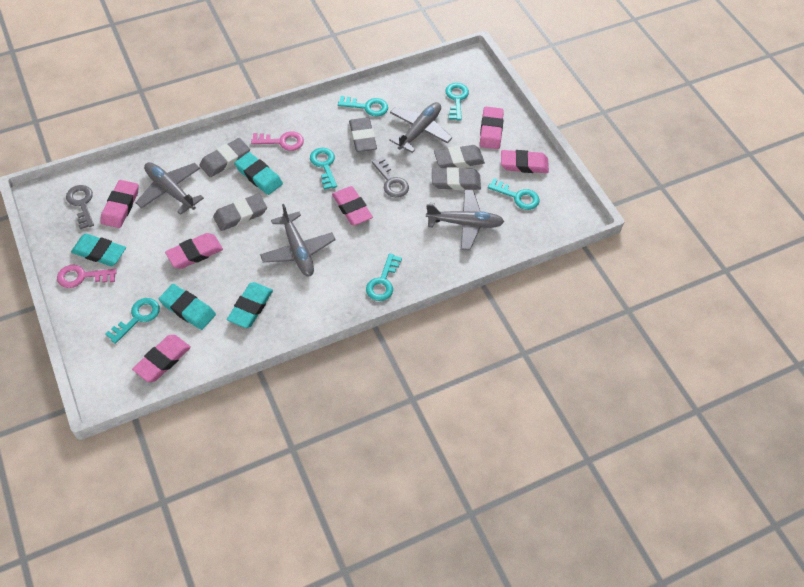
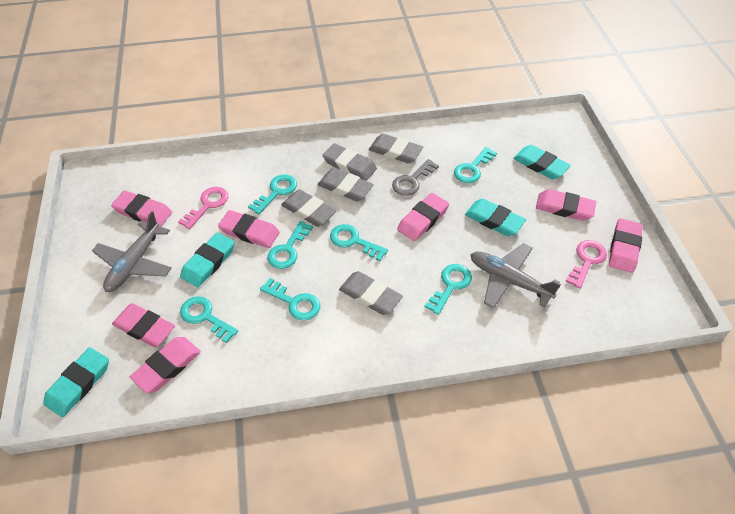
grey key: [66,185,94,229] [372,157,409,198] = 2 -> [392,159,439,196] = 1
grey plane: [135,162,204,215] [260,204,336,276] [389,102,452,153] [426,189,504,250] = 4 -> [92,211,172,292] [470,243,561,308] = 2
pink eraser: [101,180,139,228] [132,335,191,382] [165,233,223,269] [332,186,373,226] [480,107,504,149] [501,150,549,173] = 6 -> [111,190,172,227] [112,303,175,347] [130,337,201,393] [218,210,280,248] [397,193,449,241] [536,189,596,221] [609,218,643,273] = 7
turquoise key: [105,298,160,344] [310,148,337,190] [338,96,388,117] [366,253,402,301] [445,83,469,121] [488,178,540,210] = 6 -> [180,296,238,343] [248,174,297,215] [260,278,320,320] [267,221,313,269] [330,224,388,261] [425,264,472,315] [454,147,497,183] = 7

